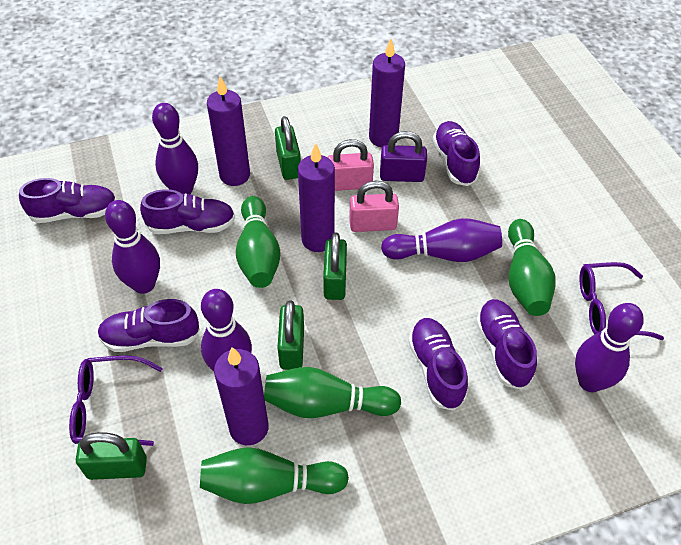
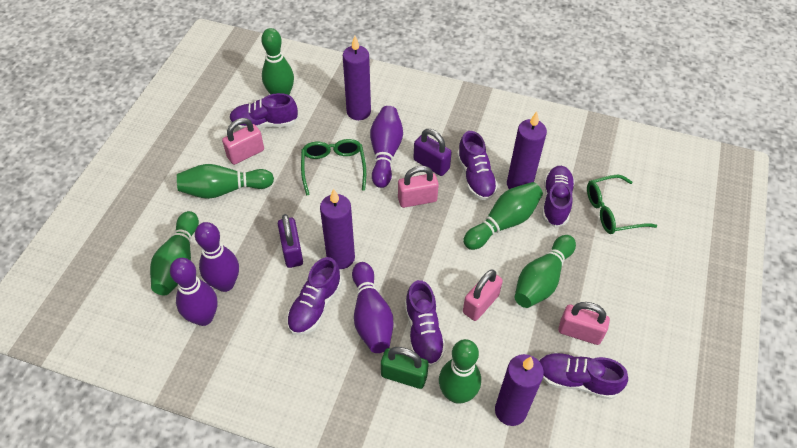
green bowling pin: [200,447,349,504] [236,196,281,288] [264,367,401,418] [508,219,556,316] = 4 -> [150,211,199,295] [177,164,274,199] [261,28,294,95] [439,339,481,404] [463,182,543,250] [515,235,576,308] = 6
green glasses: none = 0 -> [301,139,366,196] [587,175,657,234] = 2
green padlock: [76,432,147,480] [275,116,301,180] [277,300,304,370] [323,232,347,300] = 4 -> [381,347,429,389] = 1
pink padlock: [327,139,374,191] [349,181,399,232] = 2 -> [222,118,264,165] [398,166,439,208] [463,269,503,321] [558,302,610,345] = 4
purple bowling pin: [105,200,160,294] [152,103,198,194] [201,289,252,371] [381,218,502,262] [575,303,644,392] = 5 -> [170,258,217,326] [195,222,239,292] [352,262,394,353] [370,106,403,188] = 4
purple glasses: [69,355,163,446] [580,262,664,340] = 2 -> none = 0
purple padlock: [380,131,427,182] = 1 -> [278,214,303,268] [414,129,452,176] = 2

